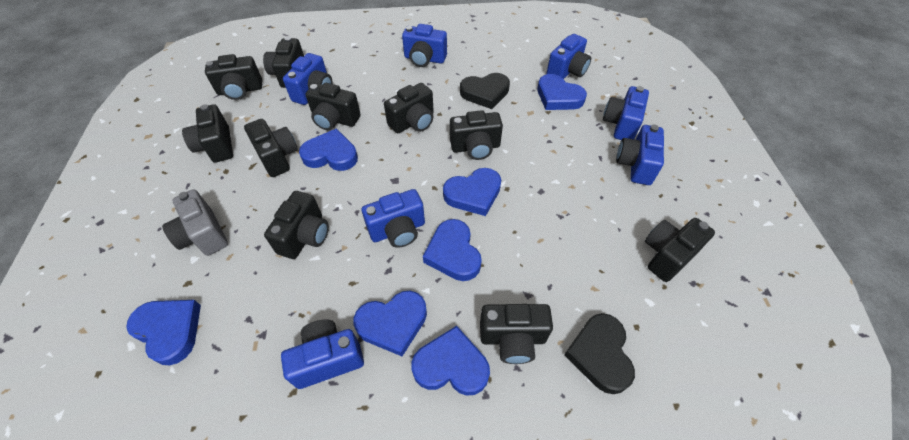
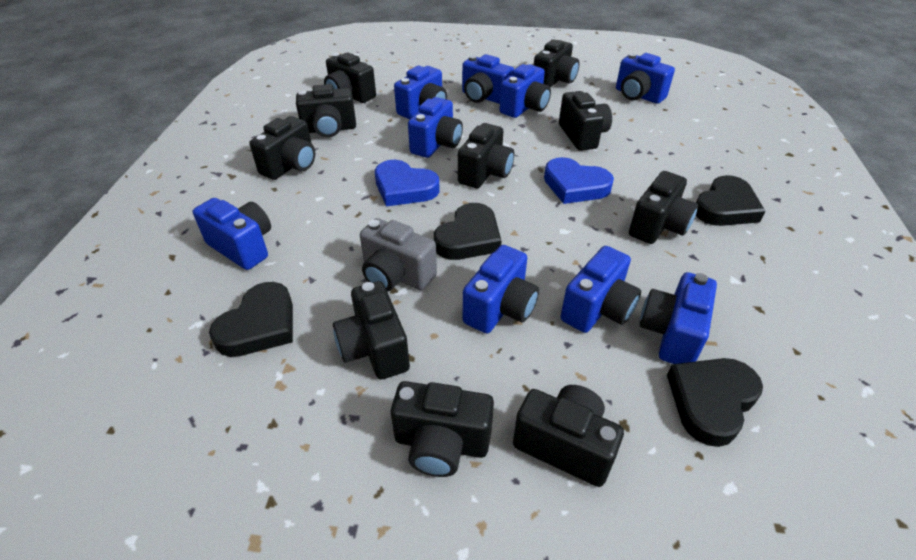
black heart: [460,73,510,109] [564,313,635,394] = 2 -> [209,282,293,357] [434,203,501,260] [667,358,763,447] [696,175,766,226] = 4
blue camera: [281,319,364,389] [283,53,333,105] [362,189,425,248] [402,24,447,67] [546,34,591,79] [603,86,649,140] [616,125,664,185] = 7 -> [193,198,271,270] [394,66,447,119] [408,97,463,158] [462,54,514,104] [463,245,539,333] [500,64,551,118] [561,246,641,333] [616,53,675,104] [640,272,717,364] = 9
blue heart: [126,300,201,365] [299,128,358,171] [353,291,427,356] [411,326,490,396] [423,219,482,281] [443,168,501,216] [537,74,587,110] = 7 -> [375,160,440,206] [544,157,614,204] = 2

